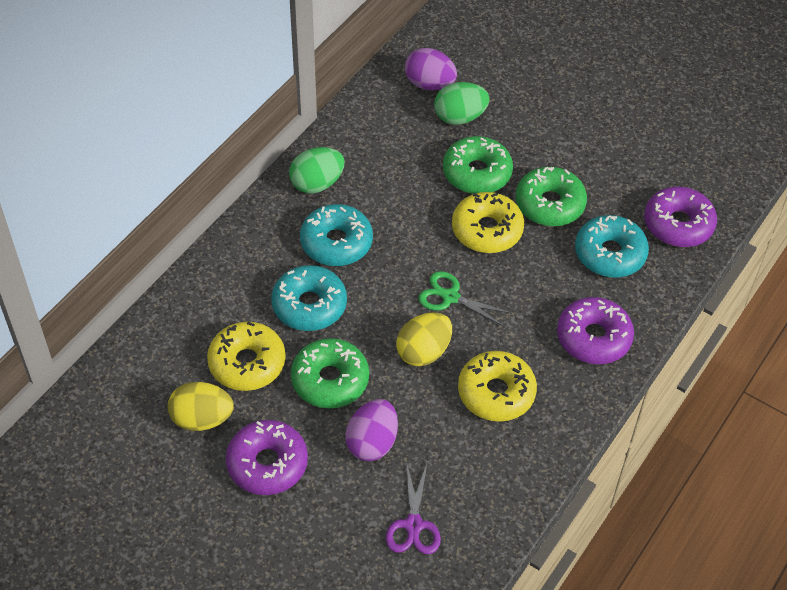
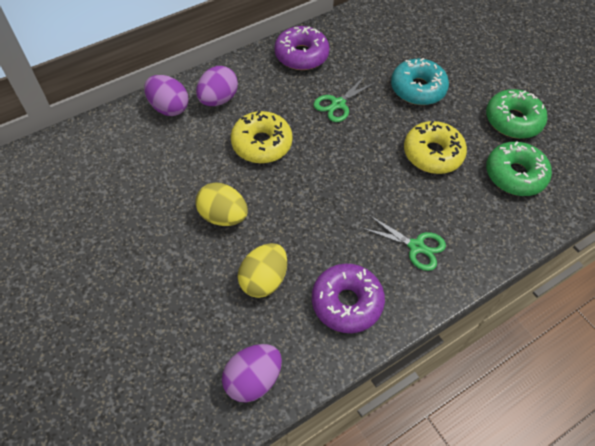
green donut: [291,338,369,408] [443,136,513,194] [515,167,587,226] = 3 -> [486,89,547,139] [486,141,552,196] = 2
green egg: [289,147,345,194] [434,82,490,125] = 2 -> none = 0
green scissors: [418,271,512,327] = 1 -> [313,76,376,122] [362,215,446,271] = 2
purple donut: [226,420,308,495] [557,297,634,364] [644,186,717,247] = 3 -> [274,26,330,70] [312,264,385,333] = 2
purple egg: [345,399,398,461] [405,48,457,90] = 2 -> [144,75,188,116] [196,66,238,106] [222,344,282,403] = 3
purple scissors: [386,464,441,554] = 1 -> none = 0
turquoise donut: [271,265,347,331] [300,204,373,266] [575,215,649,277] = 3 -> [391,58,449,105] = 1
yellow donut: [207,322,286,391] [452,192,524,253] [458,351,537,422] = 3 -> [231,111,293,163] [404,121,467,174] = 2

